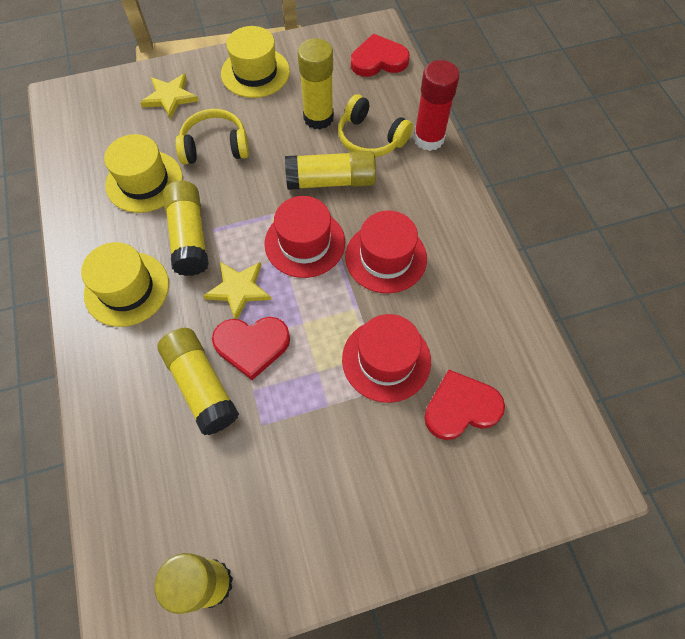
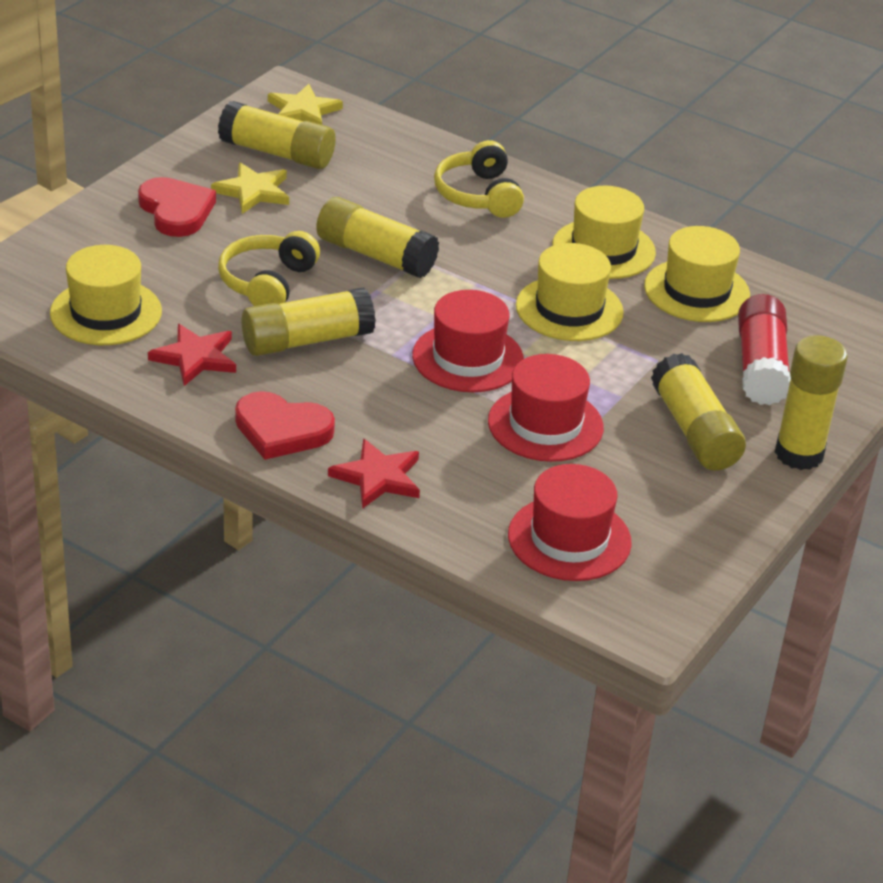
red heart: [212,317,290,380] [351,34,410,77] [424,370,505,440] = 3 -> [138,177,216,237] [235,391,335,460] = 2
red star: none = 0 -> [148,324,236,386] [328,438,420,509] = 2
yellow hat: [81,242,169,327] [104,134,183,213] [221,26,290,98] = 3 -> [50,245,162,345] [516,243,624,341] [552,186,656,279] [644,226,750,322] = 4

